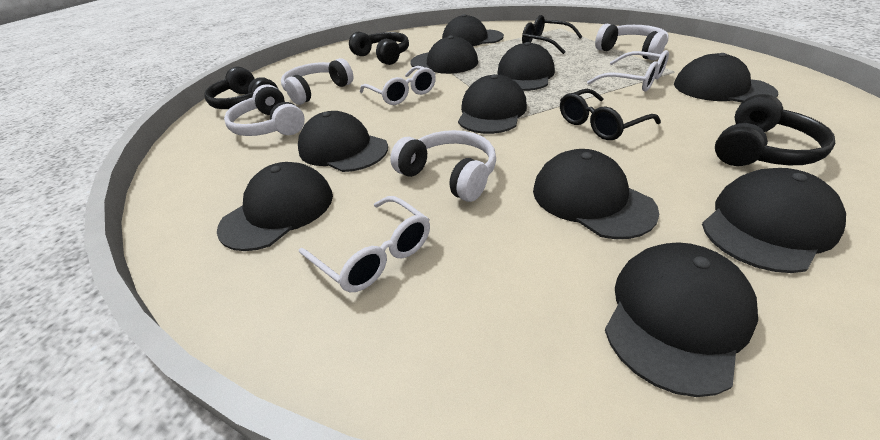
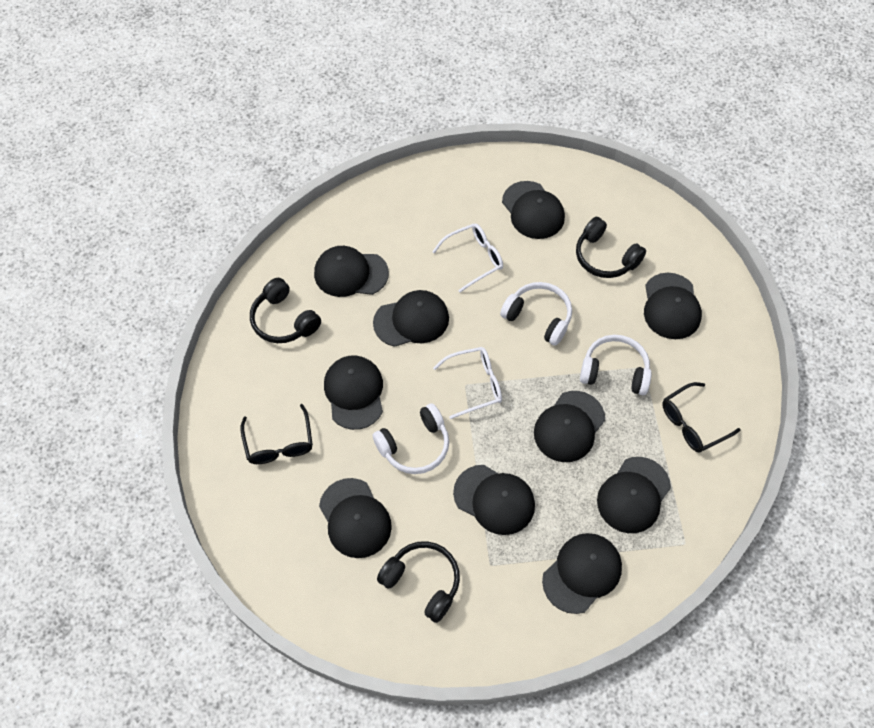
white glasses: [299,196,430,292] [360,66,436,105] [587,50,669,92] = 3 -> [432,223,503,292] [433,347,502,419] = 2
white headphones: [224,84,305,136] [281,58,353,105] [390,130,496,202] [595,24,669,61] = 4 -> [373,404,449,474] [500,282,572,346] [580,335,652,395] = 3

